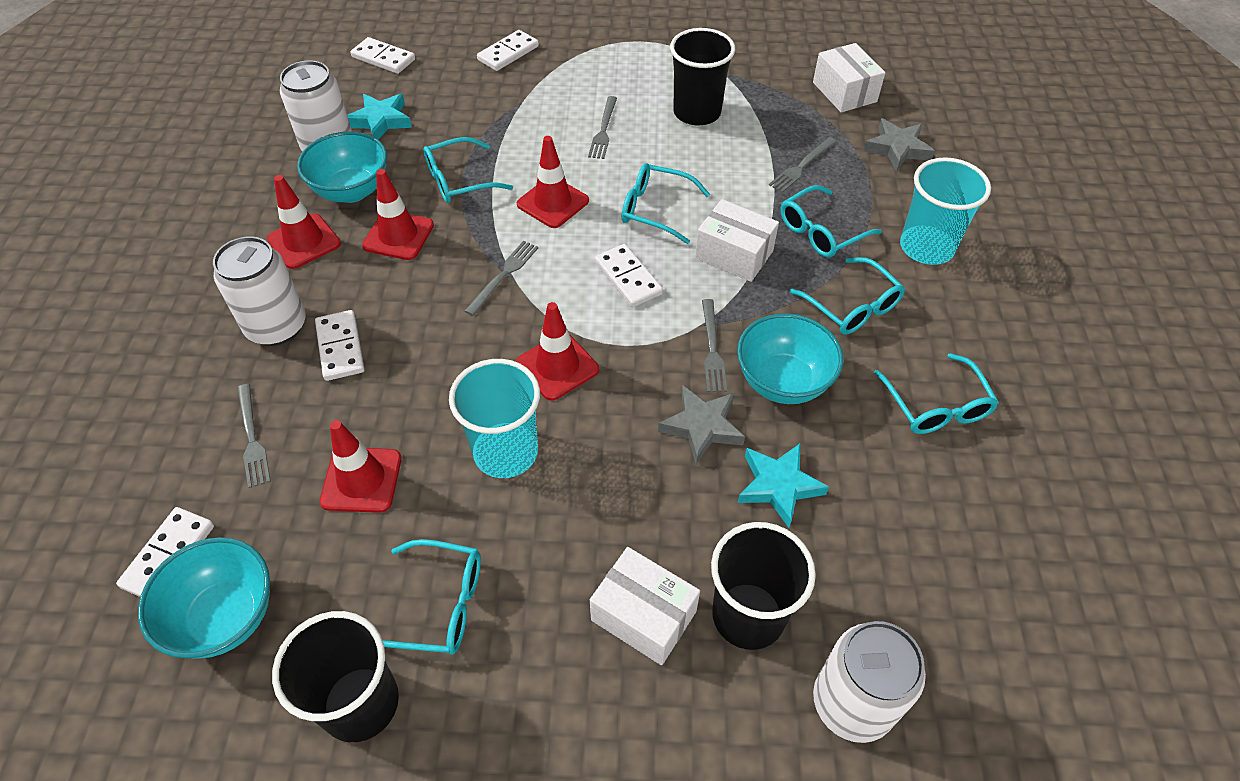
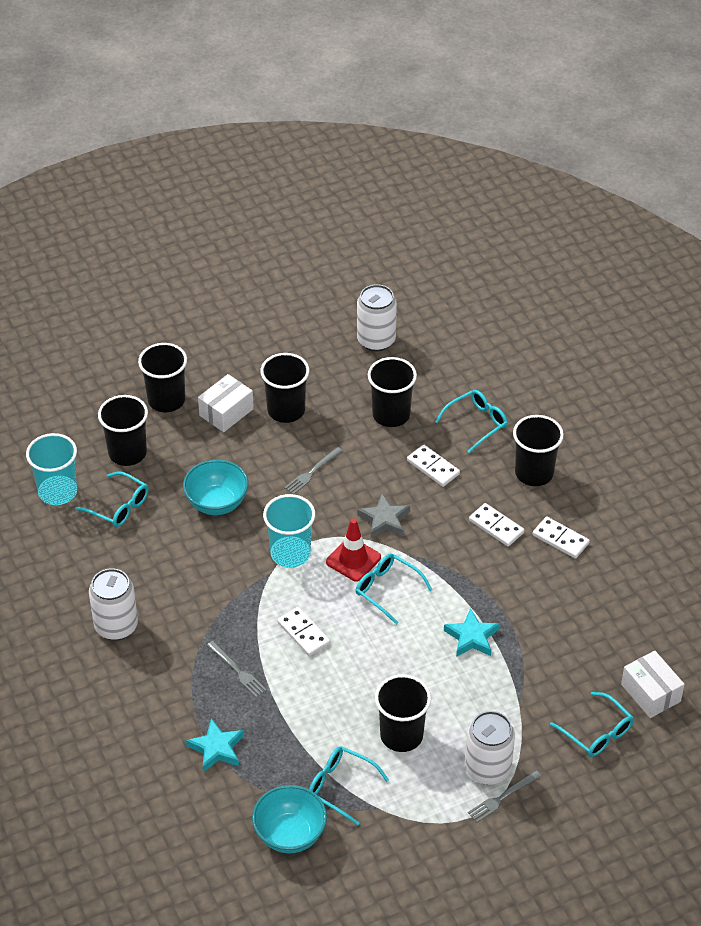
black cup: [272,611,399,742] [670,28,735,126] [711,522,816,650] = 3 -> [98,395,148,466] [138,343,187,412] [260,353,309,423] [368,357,417,427] [375,674,431,752] [513,415,564,486] = 6
grey fork: [237,384,271,488] [465,241,538,316] [588,96,617,159] [702,299,727,392] [769,137,837,193] = 5 -> [207,641,267,698] [284,447,343,494] [468,770,541,823] = 3
grey star: [658,385,745,464] [863,119,935,171] = 2 -> [358,494,410,538] = 1
red traffic cone: [267,175,341,269] [319,420,402,513] [362,169,434,260] [516,302,599,401] [517,136,589,228] = 5 -> [326,519,381,582] = 1
turquoise bowl: [138,537,270,659] [297,131,387,203] [737,313,843,404] = 3 -> [183,460,248,515] [252,785,327,854] = 2
turquoise glasses: [382,539,481,655] [423,137,513,203] [622,163,710,244] [780,185,882,257] [790,257,905,335] [874,353,999,434] = 6 -> [75,471,149,527] [309,746,389,825] [355,554,433,625] [435,390,508,453] [550,692,634,757] = 5
white box: [590,547,700,665] [695,199,779,282] [813,43,885,112] = 3 -> [198,374,254,432] [621,651,685,718] = 2
white domino: [116,507,214,597] [315,310,365,381] [350,37,415,74] [477,30,539,71] [595,244,663,307] = 5 -> [277,607,330,656] [407,445,460,487] [469,503,524,546] [533,517,590,559] = 4

